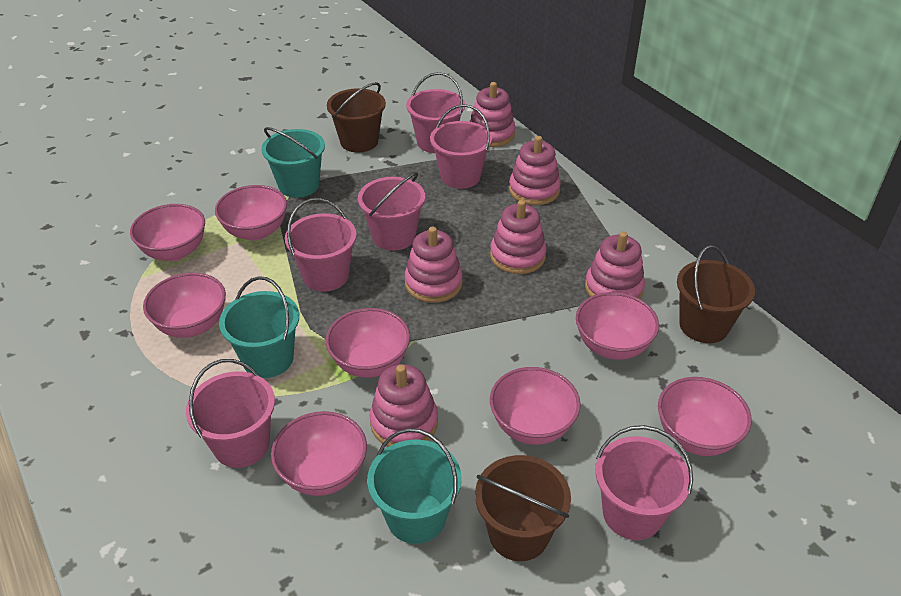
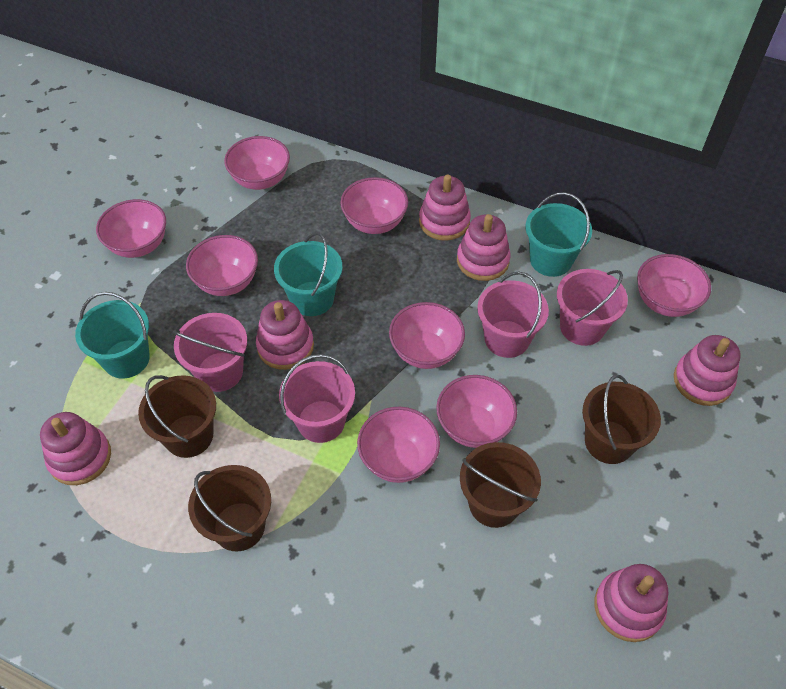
brown bucket: [327,82,386,152] [475,455,571,561] [677,245,755,343] = 3 -> [138,375,216,458] [188,465,271,552] [460,442,541,528] [582,375,661,464] = 4
pink bucket: [186,359,275,468] [285,198,357,292] [358,172,425,251] [406,72,465,153] [430,104,492,189] [595,425,693,540] = 6 -> [173,313,247,392] [279,354,355,443] [477,271,549,358] [557,269,628,346] = 4

